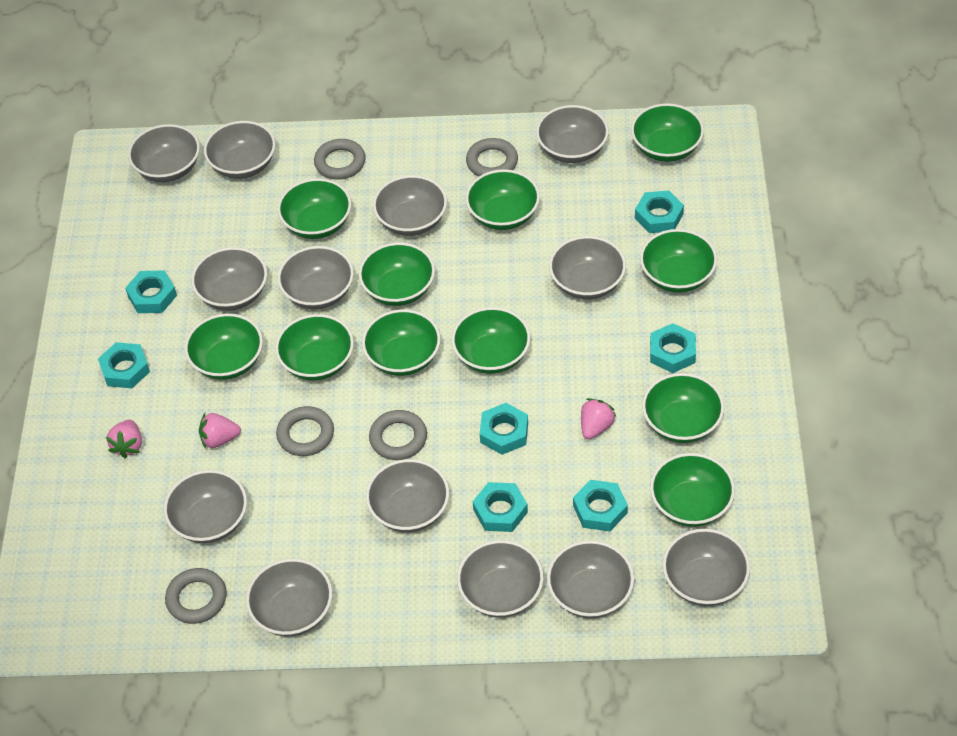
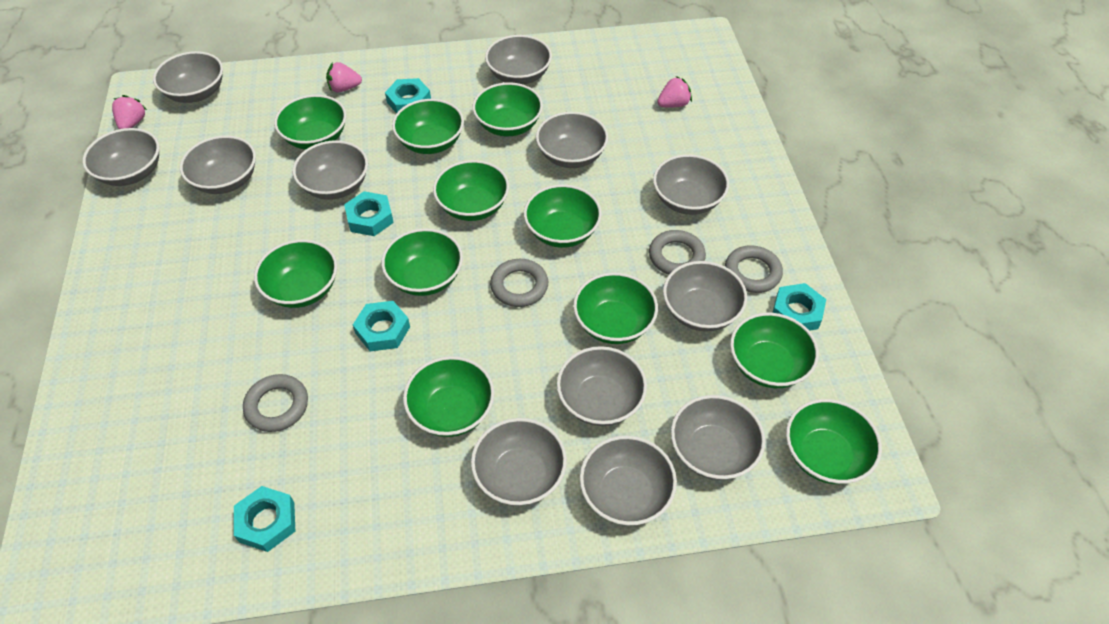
grey bowl: [128,124,200,182] [164,470,247,543] [191,247,267,311] [204,121,276,179] [246,558,332,636] [277,246,354,309] [366,459,449,532] [373,175,447,236] [457,540,544,618] [536,105,609,163] [547,540,634,618] [549,236,626,299] [662,529,750,606] = 13 -> [82,128,160,186] [153,51,223,103] [180,135,256,194] [293,140,368,200] [471,418,567,506] [485,35,552,85] [536,112,608,168] [557,346,647,426] [580,435,677,526] [653,154,729,215] [663,261,747,332] [671,395,765,480] = 12
grey ring: [165,568,227,624] [276,406,334,456] [314,139,366,180] [369,410,427,460] [466,138,518,177] = 5 -> [243,374,308,432] [490,259,548,307] [649,230,706,275] [725,245,783,293] = 4
turquoise nut: [98,342,150,388] [125,270,177,313] [473,482,528,532] [480,403,528,455] [573,480,628,531] [635,190,684,233] [650,323,696,373] = 7 -> [234,486,295,552] [344,191,394,236] [353,301,410,351] [385,78,431,113] [772,283,826,331] = 5

